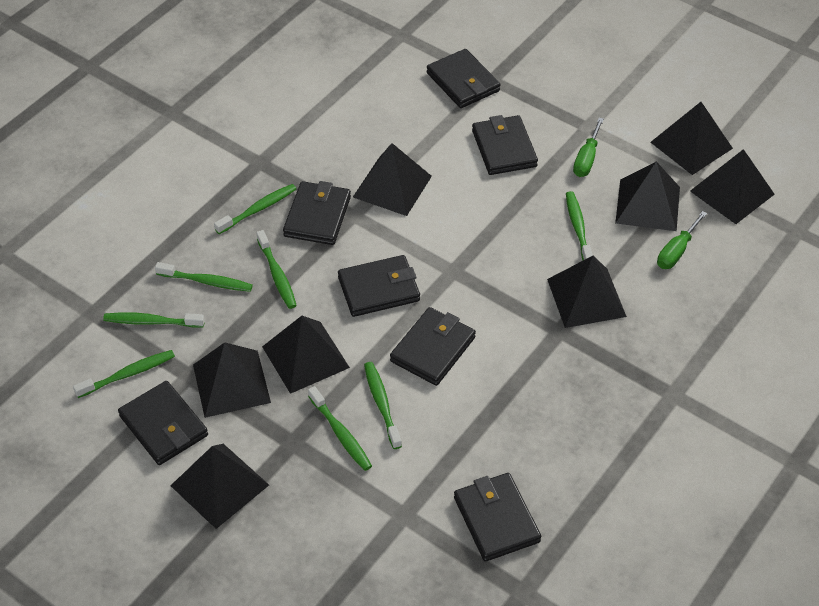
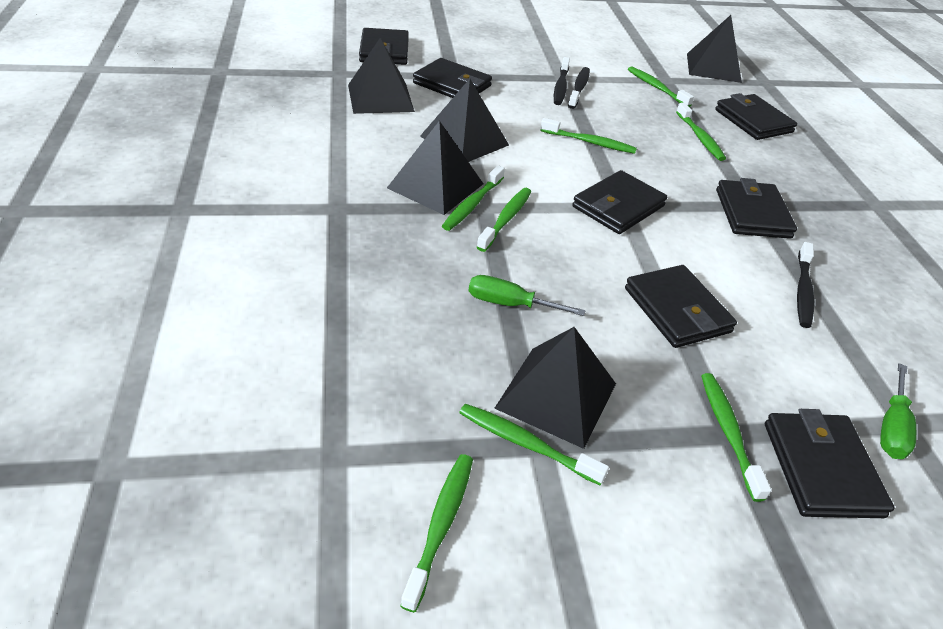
black pyramid: [171,444,269,529] [193,342,271,418] [262,316,350,394] [353,143,432,216] [547,256,627,328] [615,162,680,231] [650,102,733,175] [690,149,775,224] = 8 -> [348,38,415,114] [387,121,483,215] [420,79,509,162] [494,327,616,449] [687,15,742,83] = 5
black toothbrush: none = 0 -> [554,57,570,105] [568,67,590,109] [797,242,814,328] = 3

